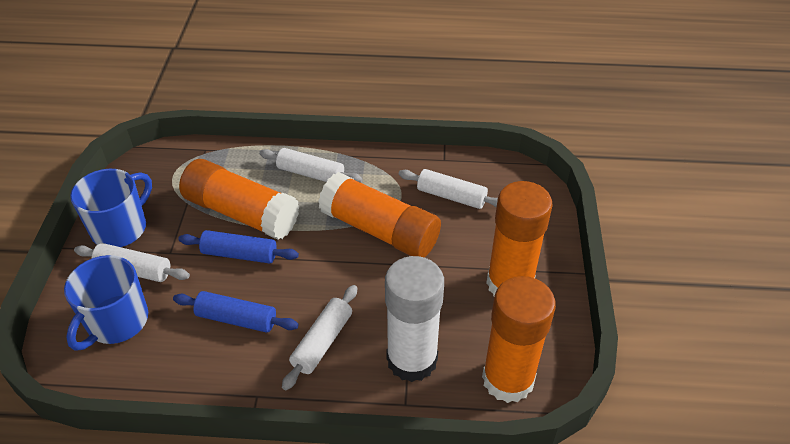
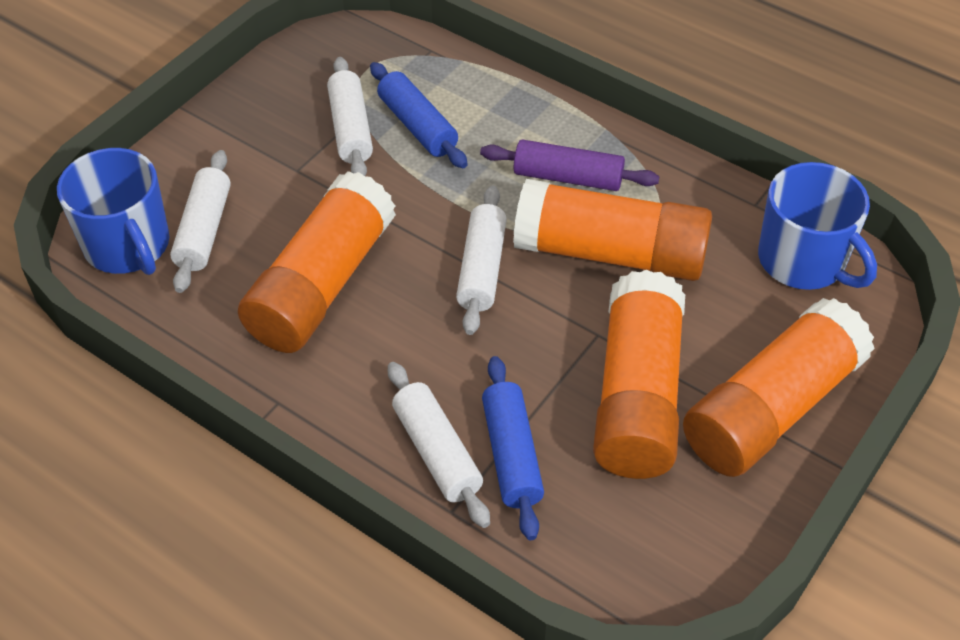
purple rolling pin: none = 0 -> [480,139,660,191] = 1
white glue stick: [385,256,444,382] = 1 -> none = 0

